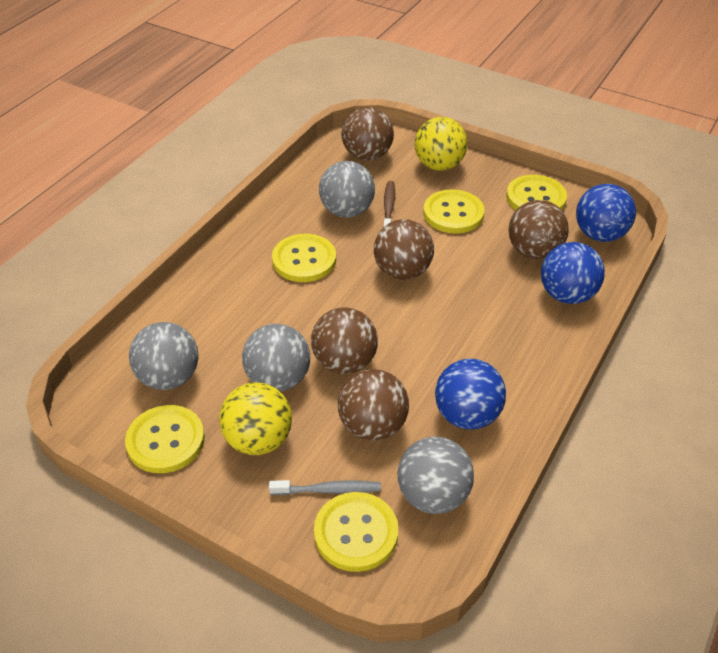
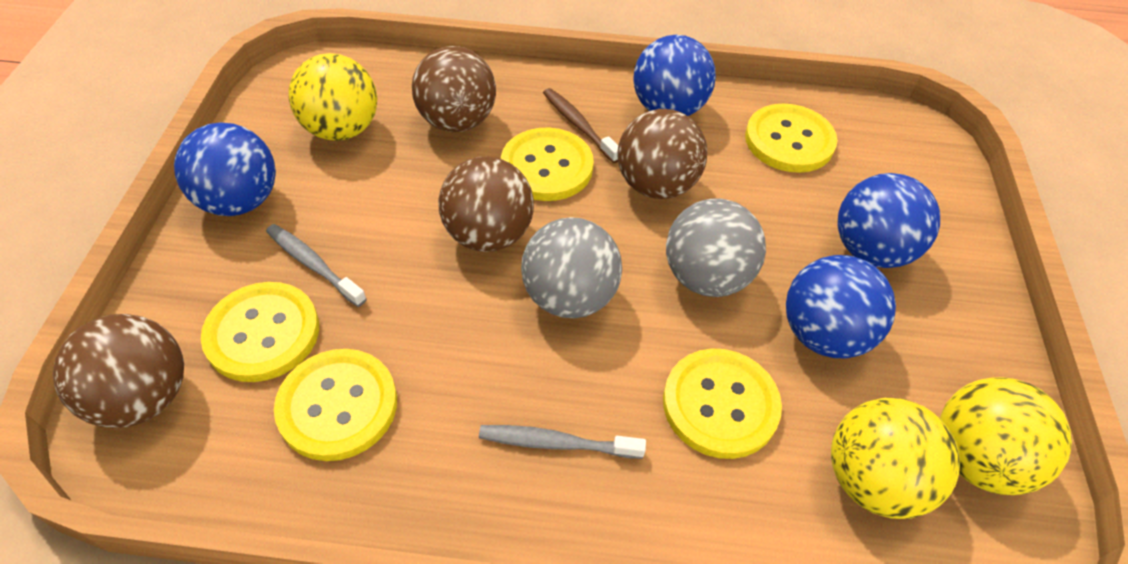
blue ball: [435,359,506,430] [541,242,605,304] [576,184,636,242] = 3 -> [174,123,276,216] [633,35,716,116] [786,255,896,358] [837,173,940,268] = 4
brown ball: [311,307,378,374] [338,369,409,441] [342,107,394,161] [374,219,434,280] [509,200,569,259] = 5 -> [53,314,184,428] [412,46,496,132] [438,156,534,252] [617,109,707,199] = 4
grey ball: [129,322,199,390] [242,324,310,391] [319,161,375,218] [397,437,474,514] = 4 -> [521,217,622,318] [666,198,766,297] = 2
grey toothbrush: [269,480,381,495] = 1 -> [266,224,367,307] [479,425,646,459] = 2
yellow ball: [219,383,292,455] [415,117,468,171] = 2 -> [289,53,377,141] [831,398,960,519] [940,377,1072,495] = 3

